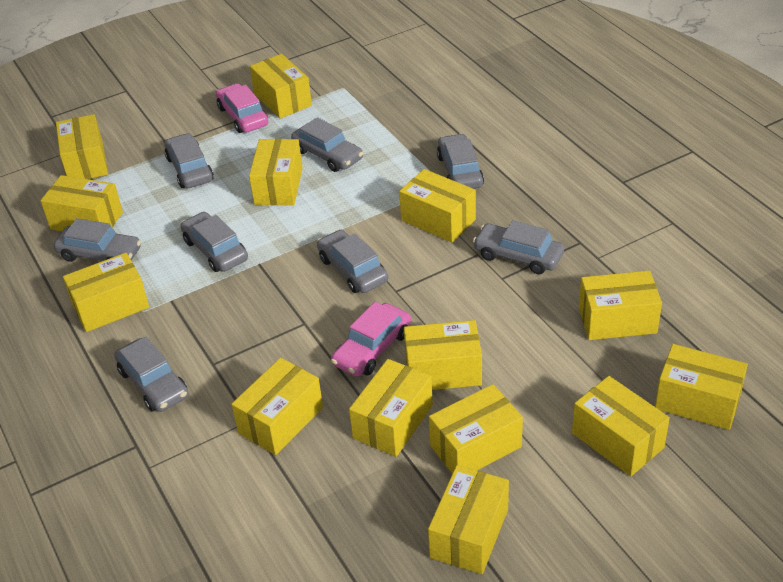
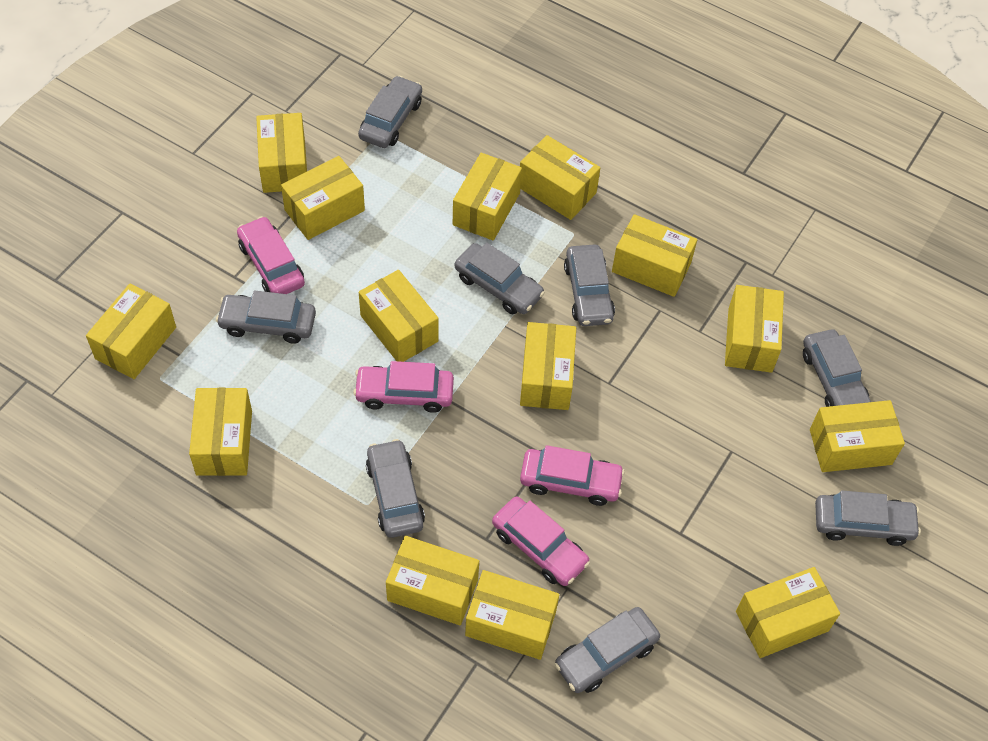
pink car: [216,83,268,133] [331,302,411,377] = 2 -> [237,216,305,294] [353,361,454,413] [492,496,590,586] [520,445,625,506] = 4

